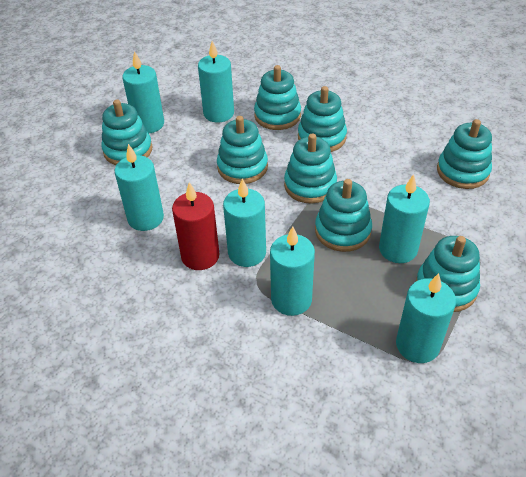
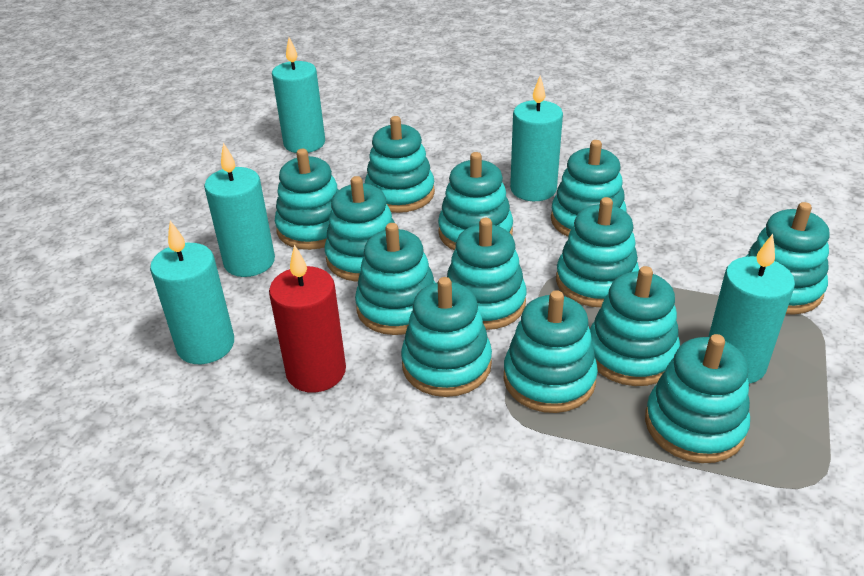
turquoise candle: [115,144,164,231] [122,51,164,133] [198,41,234,123] [223,178,266,267] [270,226,315,316] [379,174,430,263] [396,273,456,363] = 7 -> [150,221,234,364] [204,143,275,277] [272,37,325,153] [510,76,563,201] [709,234,795,384] = 5
turquoise stacking toy: [101,100,152,165] [217,116,268,184] [254,65,301,130] [284,133,337,203] [298,86,347,152] [315,179,372,252] [416,236,480,312] [437,119,492,189] = 8 -> [275,149,339,250] [325,176,395,282] [355,223,436,335] [365,116,435,213] [401,277,492,397] [438,152,513,250] [447,218,527,330] [504,290,598,413] [551,140,627,237] [556,197,639,307] [590,266,680,386] [645,334,750,463] [745,202,829,315] = 13

